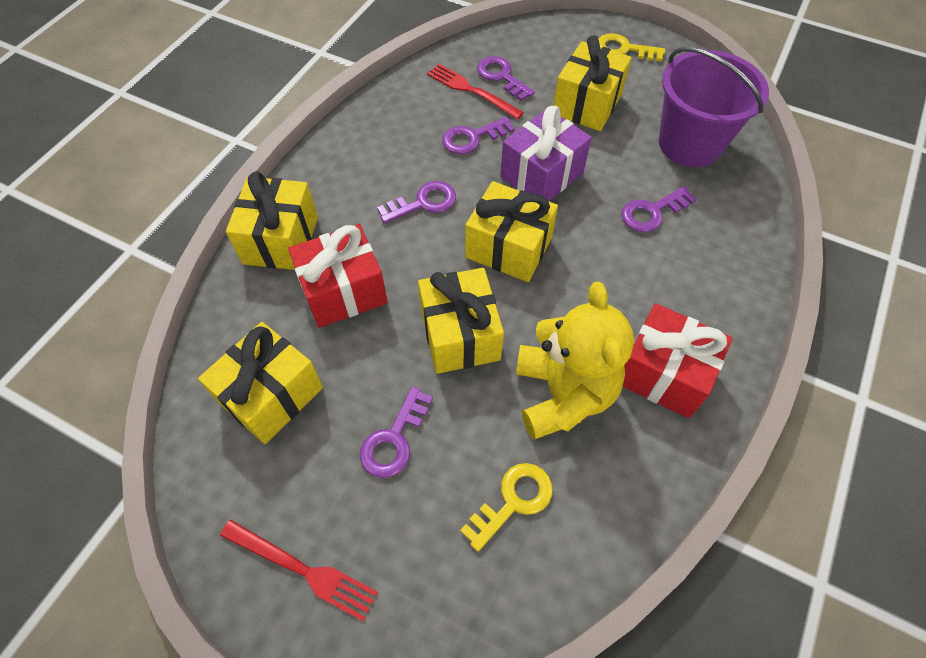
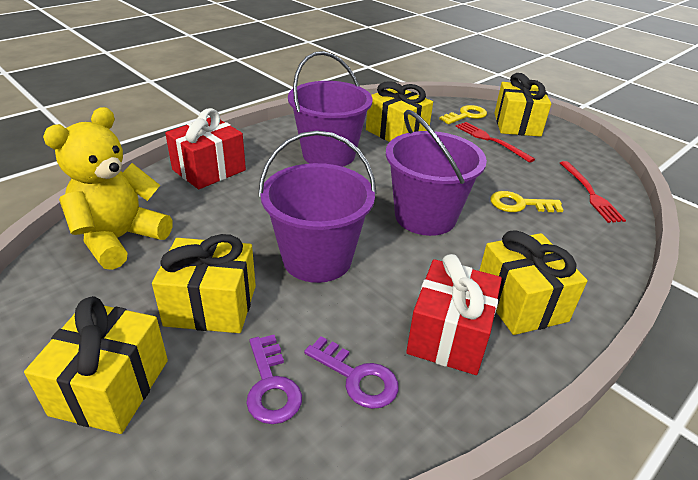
purple bucket: [659,47,769,167] = 1 -> [258,131,377,283] [288,51,373,167] [386,110,487,236] = 3
purple gift: [500,106,592,201] = 1 -> none = 0
purple key: [360,387,433,478] [377,181,456,224] [442,117,515,154] [477,56,535,101] [622,186,696,232] = 5 -> [246,335,302,424] [304,337,399,409] = 2

